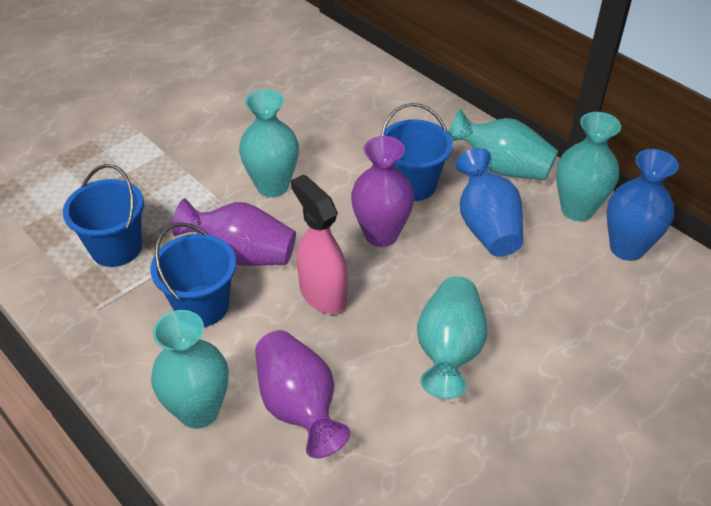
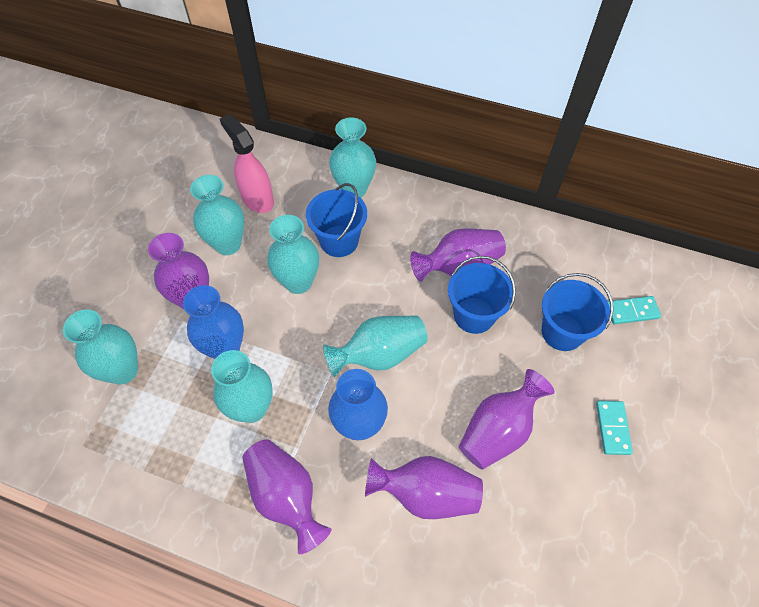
purple vase: [172,198,296,266] [255,330,350,458] [351,136,414,247] = 3 -> [148,233,209,309] [242,439,332,554] [365,456,483,519] [410,228,506,282] [459,369,554,470] = 5
turquoise domino: none = 0 -> [596,401,633,455] [608,296,661,324] = 2
turquoise vase: [151,310,228,429] [239,89,299,197] [417,276,487,399] [448,109,558,180] [556,112,621,221] = 5 -> [63,309,138,385] [190,175,245,255] [211,350,273,423] [267,215,319,294] [323,316,427,377] [329,117,376,198] = 6

